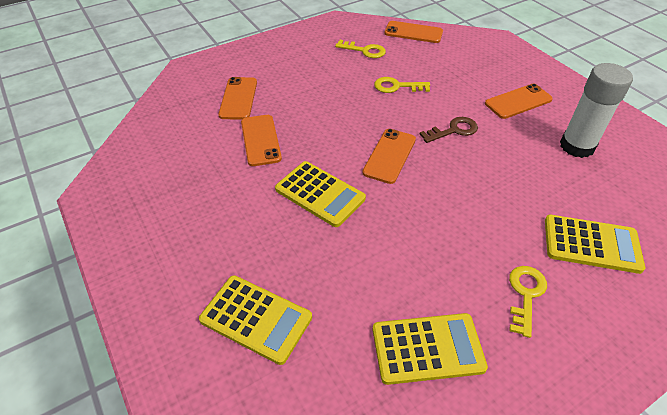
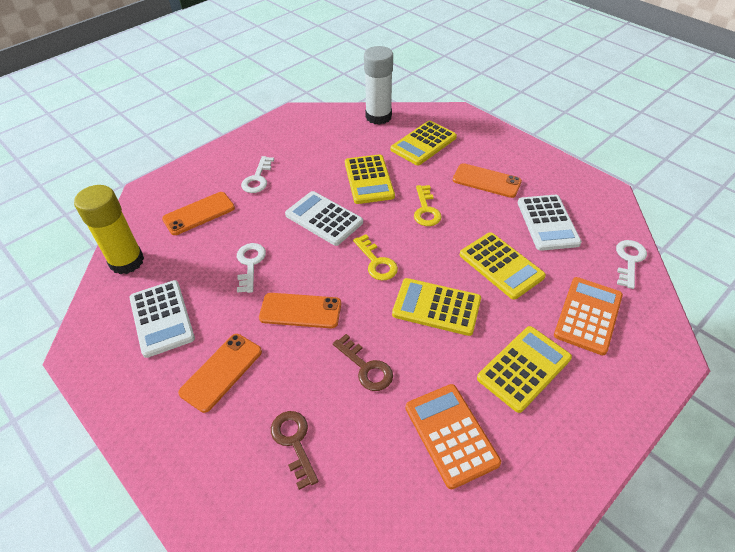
brown key: [420,117,478,143] = 1 -> [271,411,318,490] [333,334,393,391] = 2
orange calculator: none = 0 -> [405,384,501,489] [554,277,623,355] = 2
orange phone: [218,77,257,120] [241,115,282,166] [362,129,416,184] [385,21,443,43] [485,84,553,119] = 5 -> [162,192,235,235] [178,334,262,413] [259,293,341,328] [453,163,522,198] = 4
white calculator: none = 0 -> [129,280,195,358] [285,191,363,246] [518,195,582,251] = 3
white key: none = 0 -> [237,243,266,293] [241,156,274,193] [616,240,647,289] = 3
yellow calculator: [199,275,312,365] [275,161,366,227] [372,313,488,385] [545,215,645,274] = 4 -> [345,154,395,204] [391,121,457,165] [392,278,481,336] [460,232,546,300] [477,326,572,413] = 5
yellow glue stick: none = 0 -> [74,185,144,274] = 1
yellow key: [335,40,386,58] [374,77,430,93] [509,266,547,338] = 3 -> [353,234,398,281] [414,185,442,226] = 2

